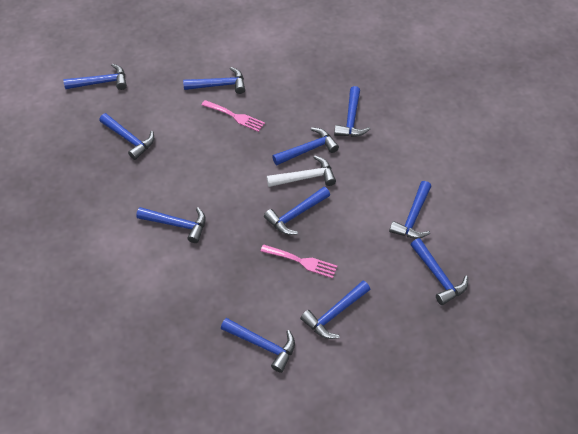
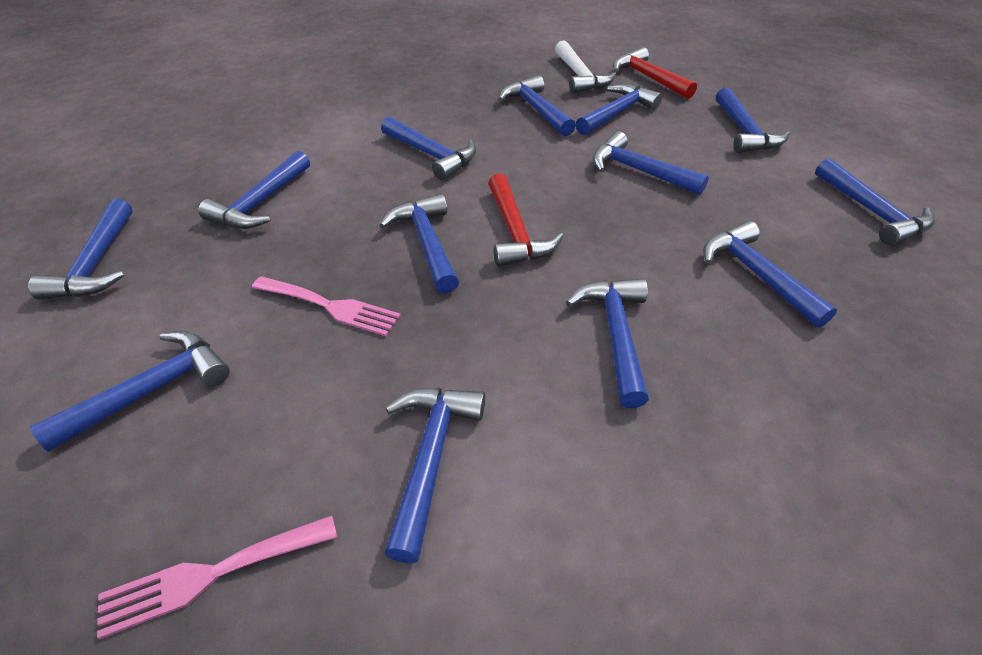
blue hammer: [64,64,127,90] [99,113,154,160] [136,207,206,243] [183,67,245,94] [221,318,295,373] [264,187,330,235] [272,127,339,165] [300,281,370,339] [334,86,370,137] [389,181,431,239] [411,238,468,305] = 11 -> [28,199,133,300] [30,331,230,452] [198,151,310,229] [380,194,459,294] [381,117,476,180] [385,388,485,563] [499,75,576,136] [566,278,649,408] [576,84,662,135] [593,131,709,195] [703,221,837,328] [716,88,790,153] [815,158,934,245] = 13
red hammer: none = 0 -> [488,174,564,267] [613,47,697,99] = 2

